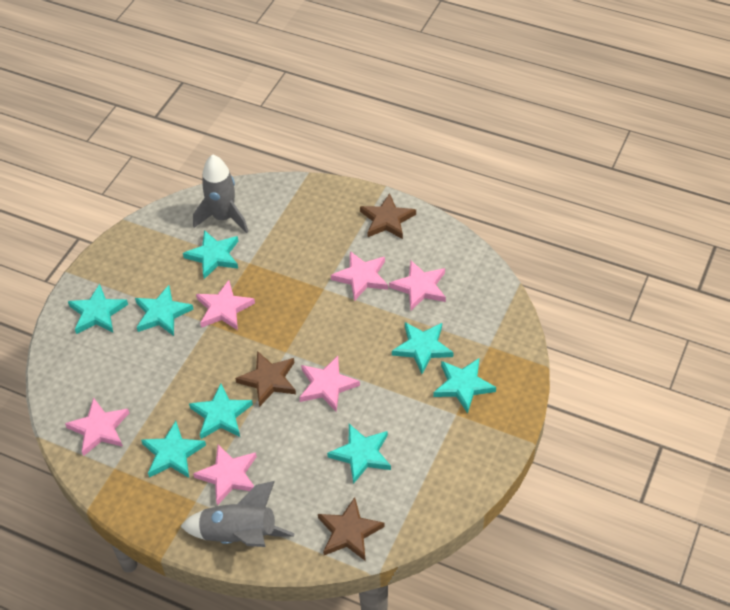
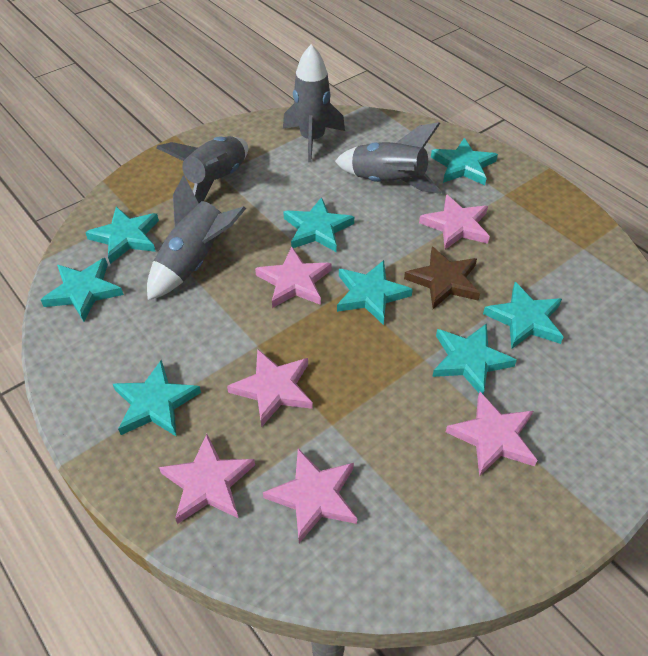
brown star: [235,351,296,407] [318,497,385,561] [360,193,416,239] = 3 -> [404,247,480,309] = 1
grey rocket: [181,481,295,547] [193,154,248,233] = 2 -> [147,175,246,300] [156,136,248,203] [283,44,345,162] [335,122,442,194] = 4

